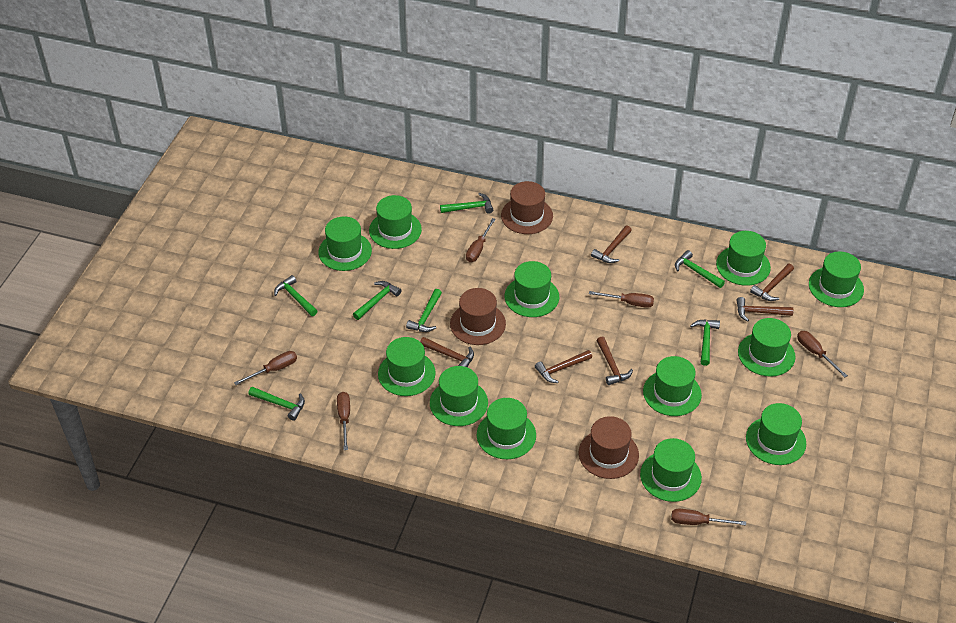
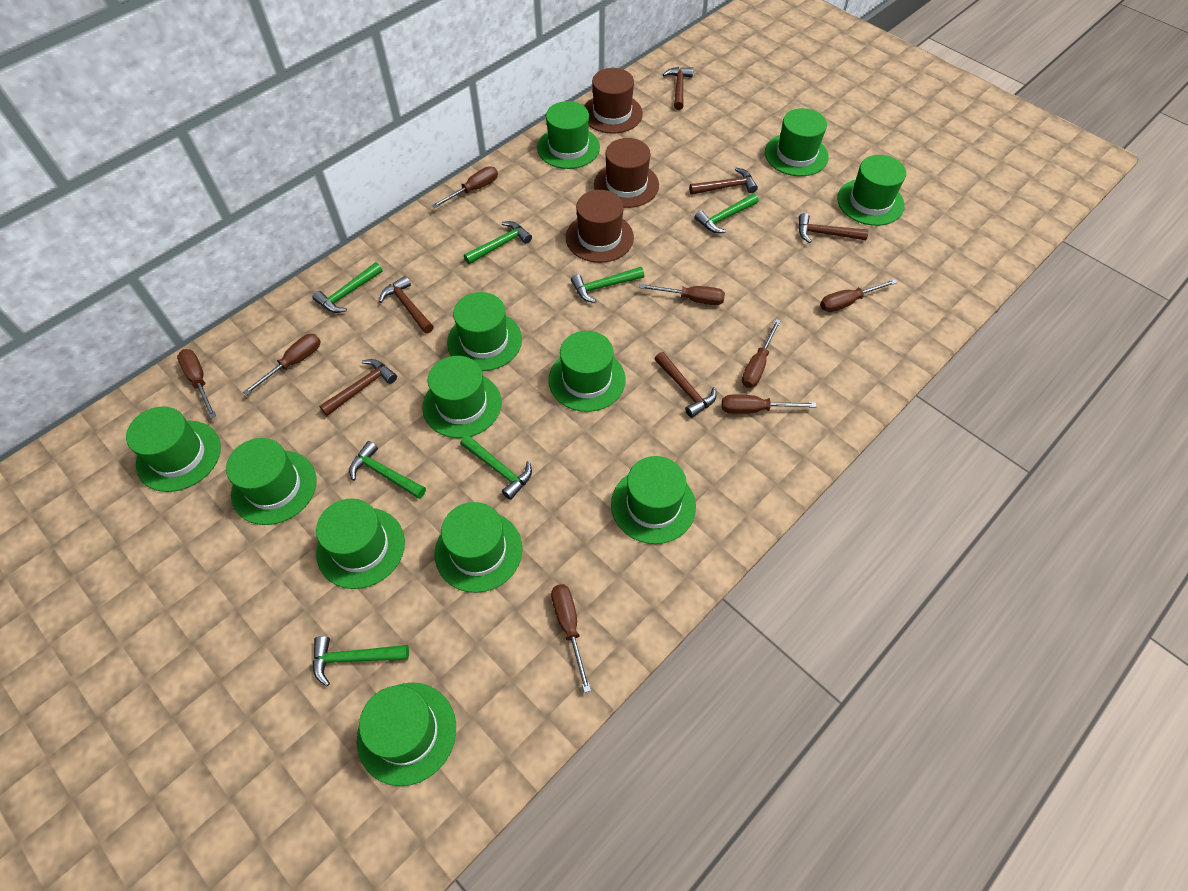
brown screwdriver: [234,351,297,385] [337,392,350,450] [466,218,496,262] [589,291,654,308] [671,509,746,525] [797,331,848,377] = 6 -> [177,349,216,418] [243,334,321,395] [432,166,498,208] [551,584,591,693] [639,284,725,305] [722,394,816,414] [742,319,781,388] [820,279,898,312] = 8

